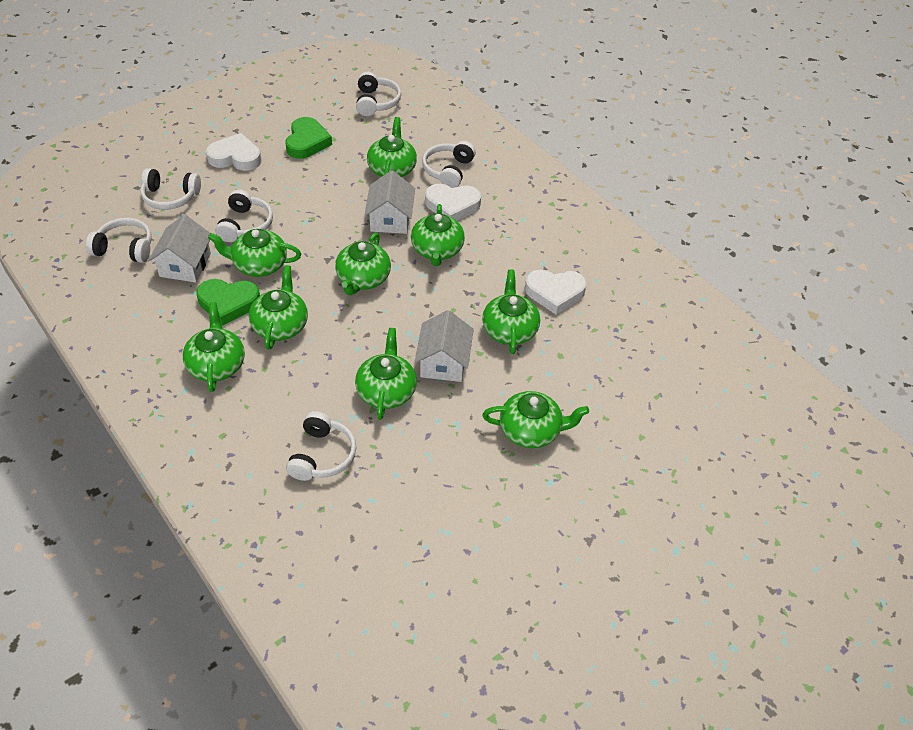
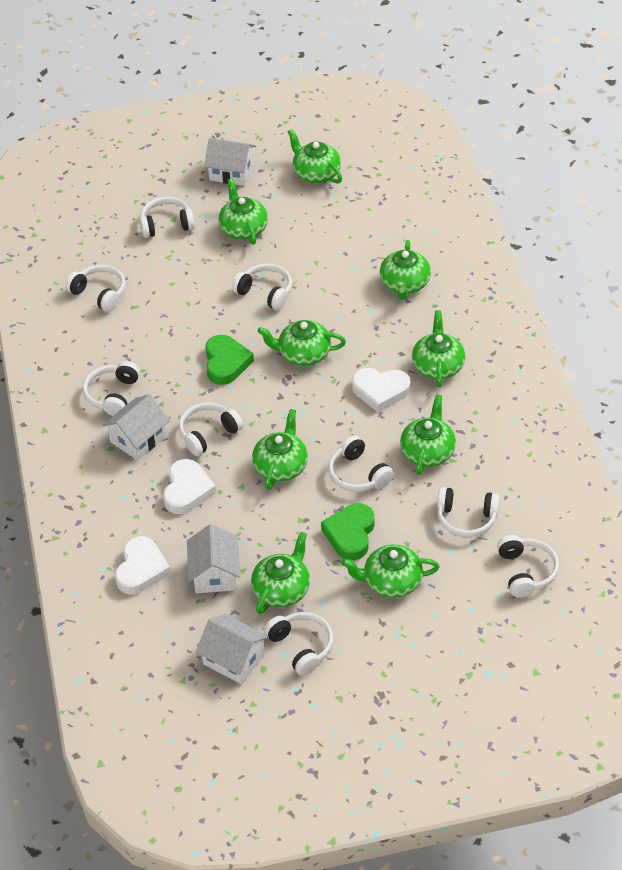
white headphones: [86,218,152,263] [140,168,201,210] [215,189,273,242] [286,411,357,481] [356,72,401,116] [422,141,476,188] = 6 -> [65,265,125,312] [83,361,140,416] [140,197,195,238] [179,402,243,456] [232,264,292,310] [264,612,333,676] [329,435,394,492] [437,487,500,537] [497,535,559,598] = 9
white house: [149,215,211,283] [365,170,415,234] [415,310,474,382] = 3 -> [102,394,170,460] [187,524,240,593] [196,614,269,684] [204,138,256,186] = 4

